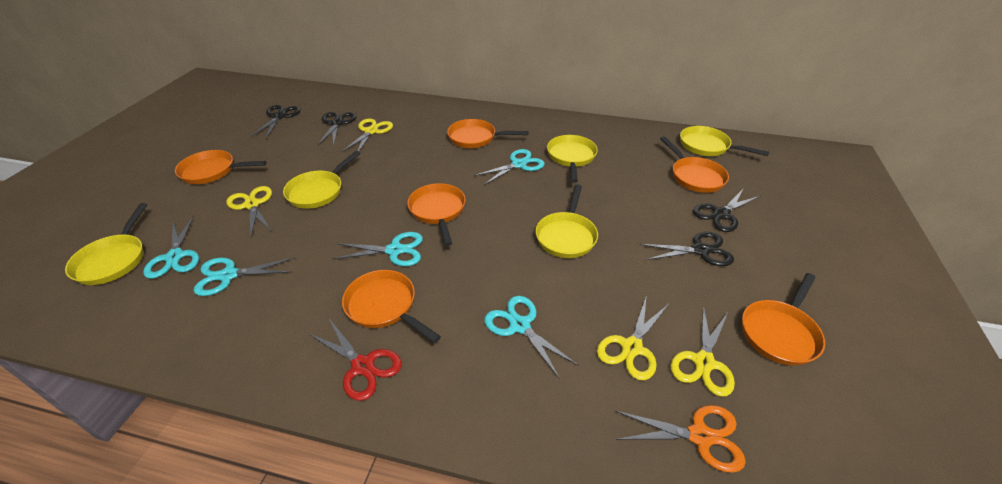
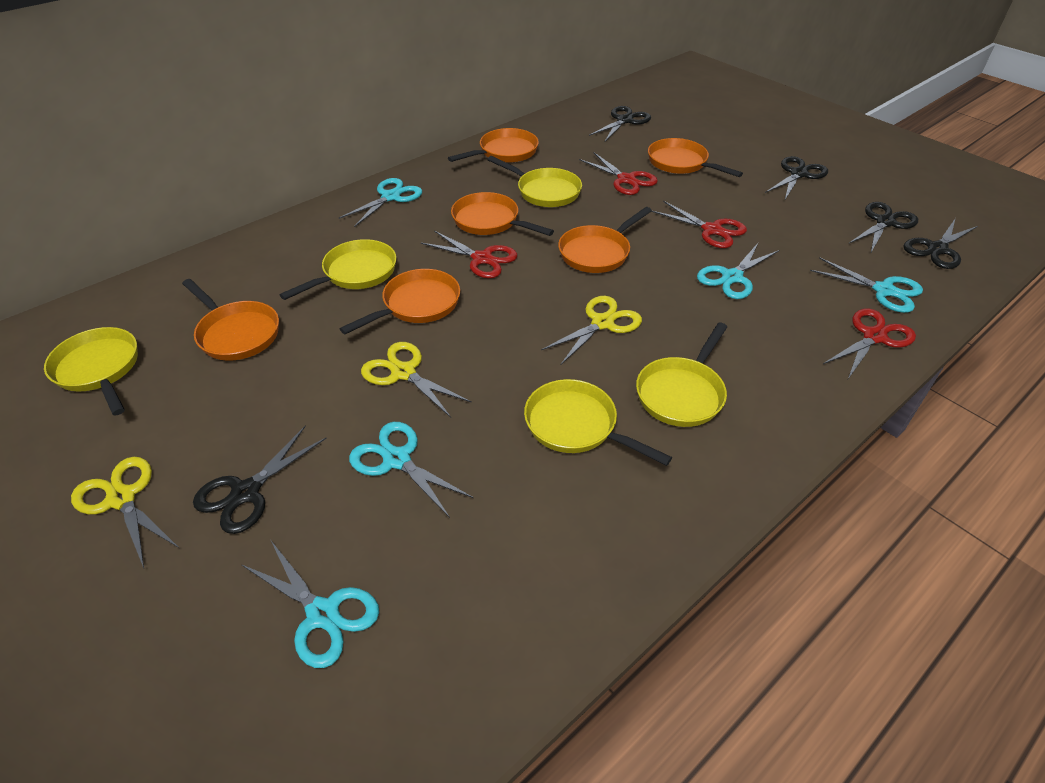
black scissors: [251,105,301,138] [318,112,357,145] [640,232,734,266] [693,188,760,232] = 4 -> [193,425,327,534] [589,106,651,141] [765,156,828,199] [849,202,918,252] [904,219,978,269] = 5
orange scissors: [615,405,746,473] = 1 -> none = 0
red scissors: [308,317,402,401] = 1 -> [421,231,518,278] [579,152,658,195] [652,201,747,248] [823,308,916,379] = 4
yellow scissors: [226,186,272,237] [341,118,393,152] [597,295,669,380] [670,305,735,397] = 4 -> [71,457,179,568] [361,342,472,418] [541,296,642,364] = 3

